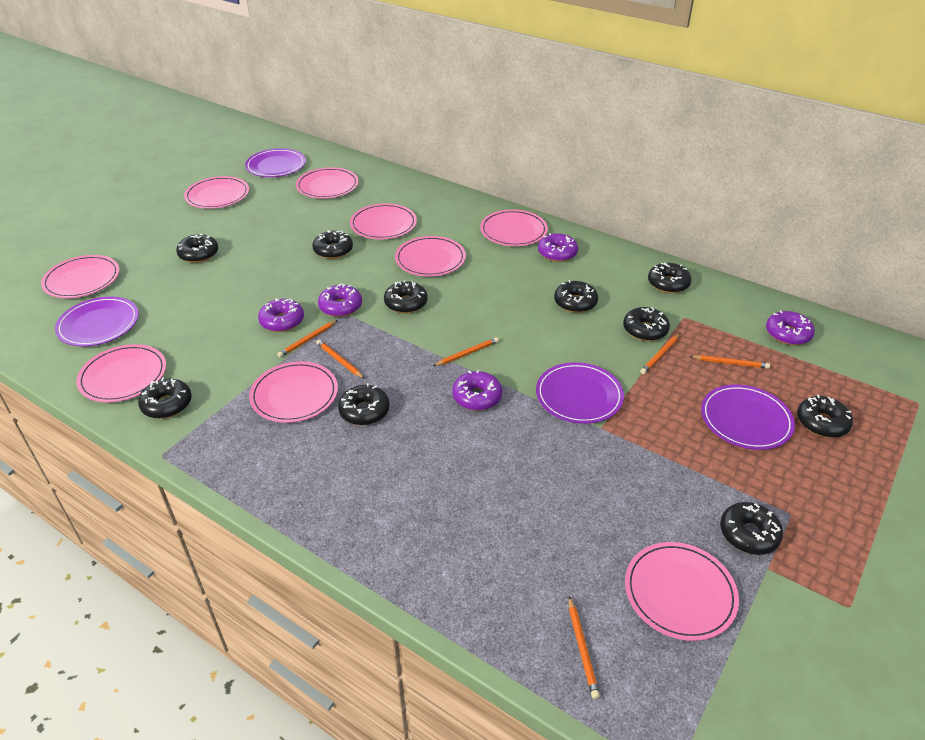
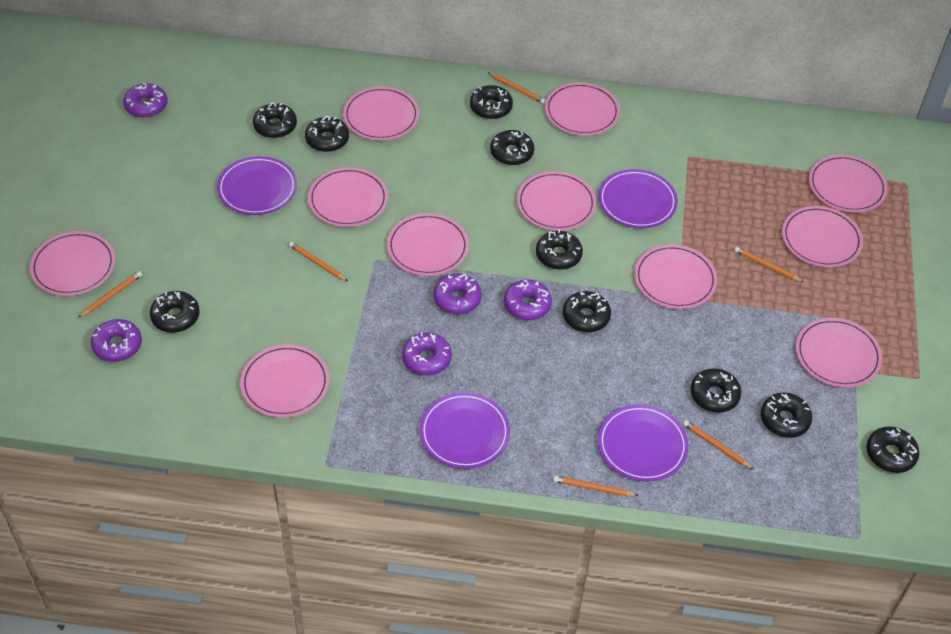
pink plate: [41,255,120,298] [76,344,166,402] [184,176,249,209] [249,362,338,423] [296,167,358,199] [350,203,417,239] [395,236,466,277] [480,210,548,246] [625,542,739,641] = 9 -> [30,231,115,296] [240,345,329,417] [308,167,388,227] [343,86,419,140] [387,213,469,276] [517,171,596,231] [545,82,620,136] [634,244,717,309] [782,206,863,267] [796,318,882,388] [809,155,888,213] = 11

